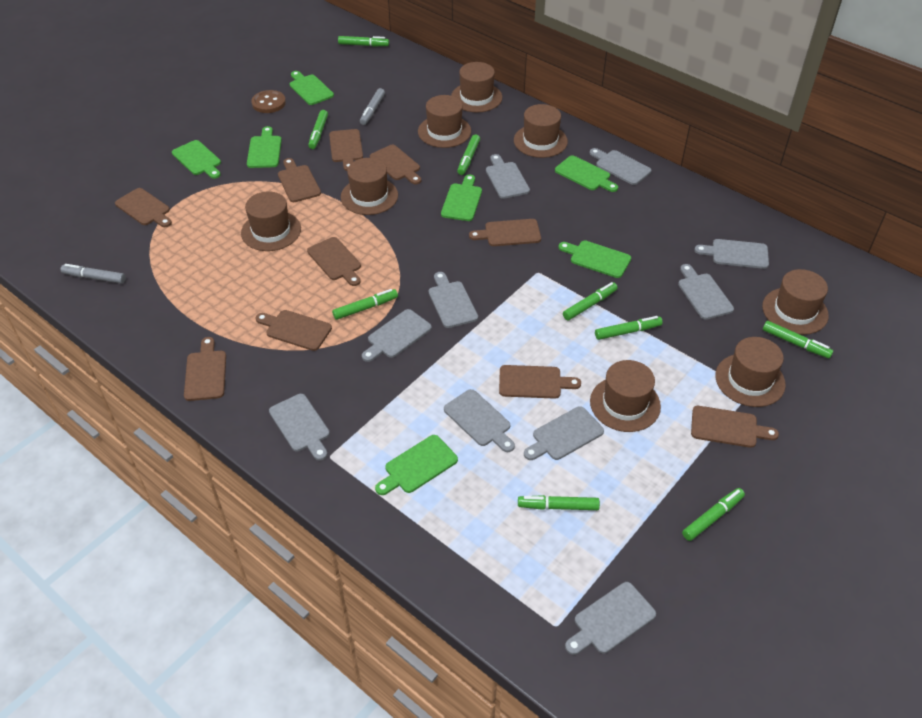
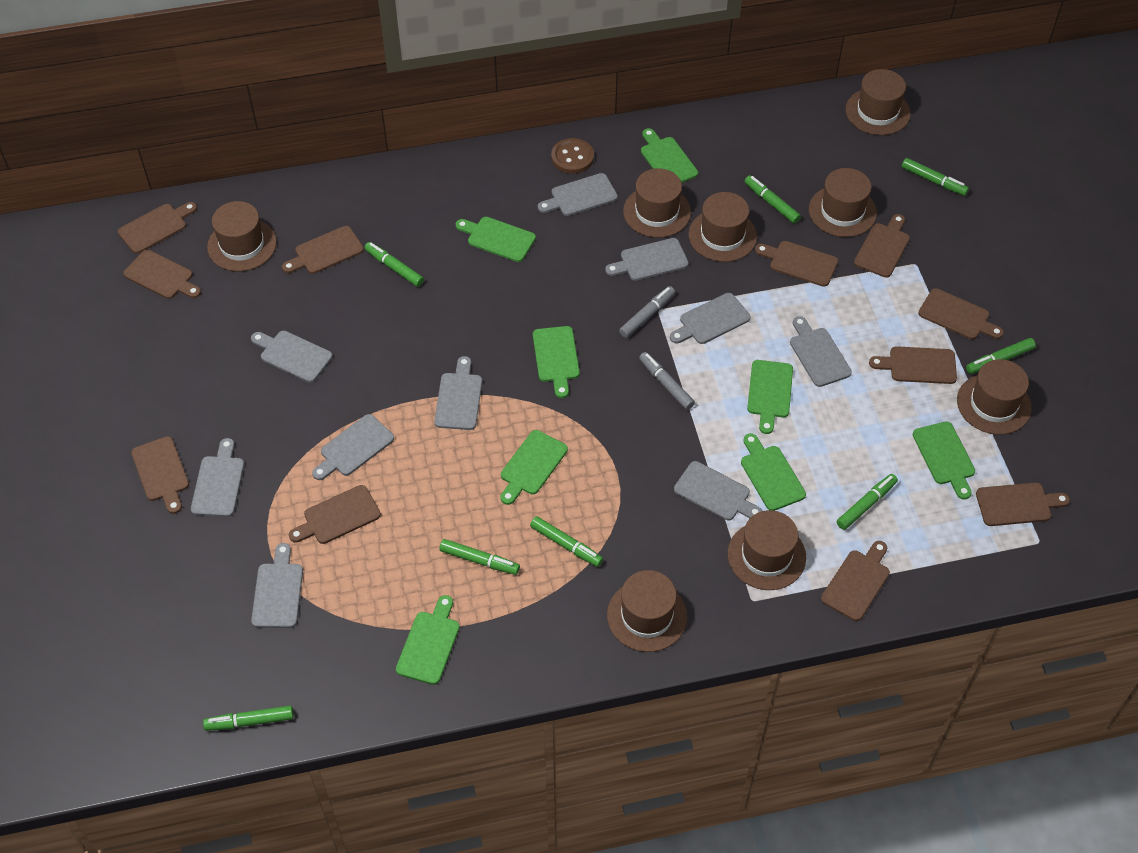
brown cutting board: [115,188,172,227] [184,337,226,401] [255,310,332,351] [278,158,321,202] [307,237,361,286] [329,129,363,171] [370,145,421,184] [469,219,541,246] [499,365,581,399] [691,406,779,448] = 10 -> [118,202,197,254] [123,250,201,299] [131,436,189,514] [282,226,364,274] [289,485,381,544] [755,241,838,287] [821,541,890,621] [854,214,910,278] [869,346,957,384] [918,288,1004,339] [976,483,1070,526] = 11
green cutting board: [172,140,221,179] [247,126,282,168] [290,71,334,105] [375,435,458,495] [441,175,482,221] [555,155,618,192] [558,241,631,278] = 7 -> [396,595,460,685] [456,217,536,262] [501,430,568,505] [533,326,580,398] [641,128,698,183] [741,433,806,511] [747,360,793,434] [913,421,975,500] = 8
green marker: [308,110,328,149] [332,289,398,320] [338,36,389,47] [457,134,480,175] [518,495,600,510] [563,282,618,320] [595,316,663,340] [682,488,745,541] [763,321,833,358] = 9 -> [203,705,294,731] [365,242,424,287] [439,539,520,575] [530,516,603,567] [744,175,801,224] [837,474,898,530] [902,158,969,196] [966,338,1036,374] = 8

